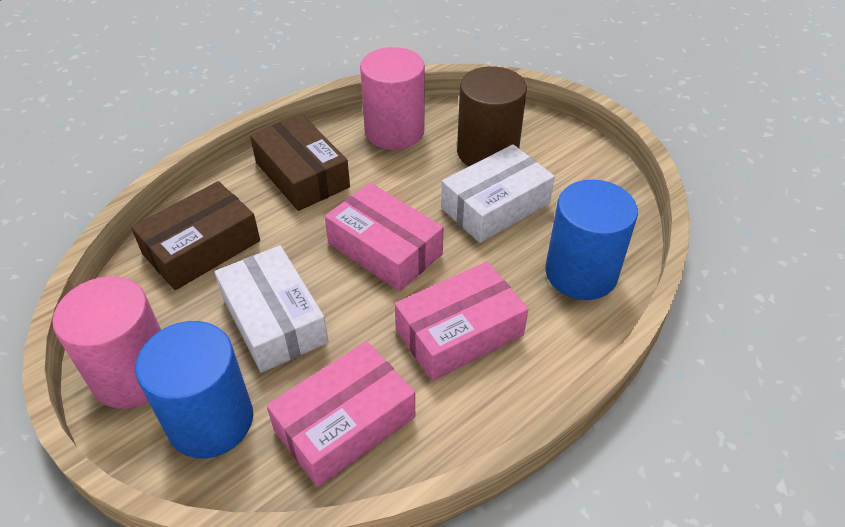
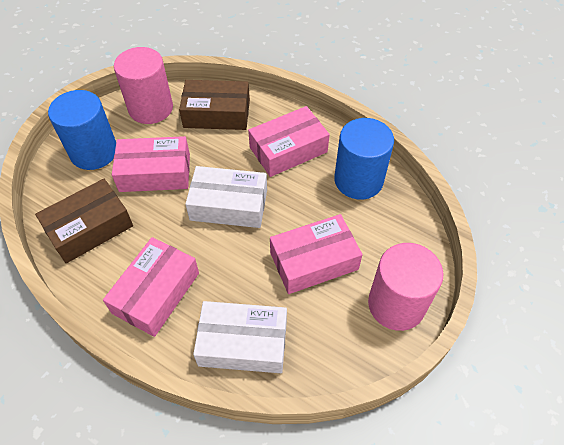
brown cylinder: [457,66,527,166] = 1 -> none = 0
pink box: [266,341,415,487] [325,183,444,291] [395,261,528,381] = 3 -> [103,237,199,337] [112,136,190,192] [248,106,330,177] [270,214,363,294] = 4

